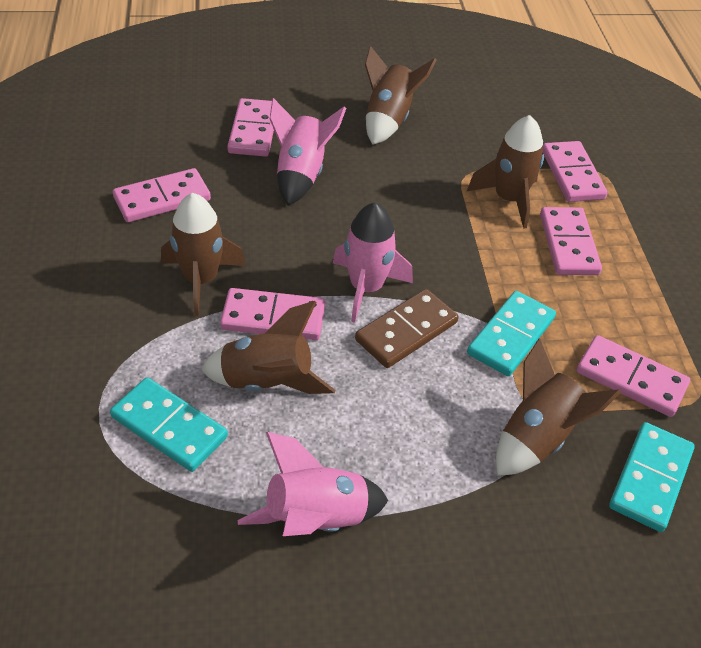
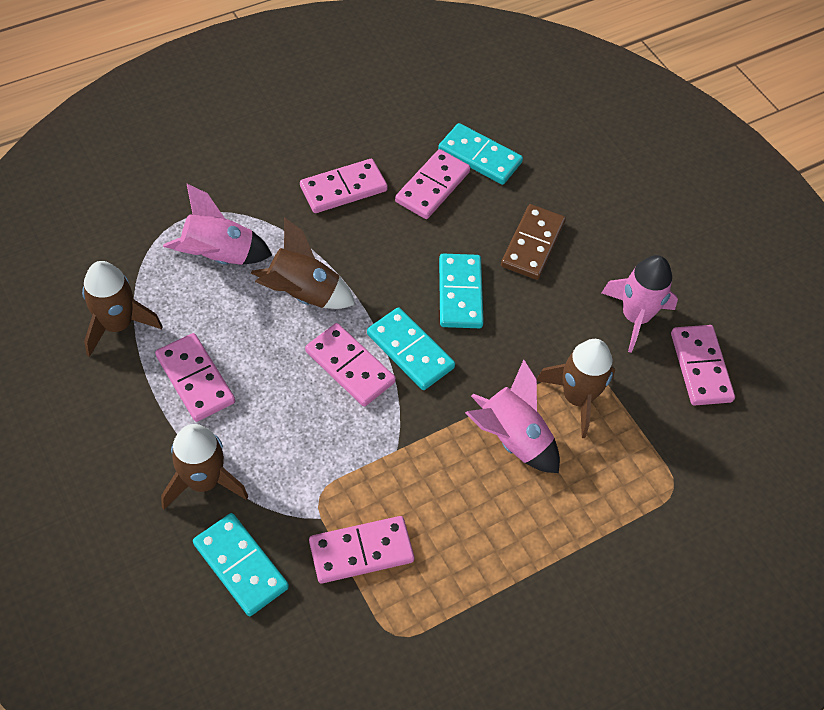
brown rocket: [161,193,246,316] [201,301,335,394] [365,46,437,145] [467,115,544,229] [496,338,621,476] = 5 -> [82,261,163,357] [161,424,248,510] [251,217,355,309] [537,339,615,438] = 4
turquoise domino: [110,377,228,472] [467,291,556,376] [609,422,695,532] = 3 -> [193,513,289,616] [367,307,455,390] [438,123,523,185] [439,254,484,328] = 4

